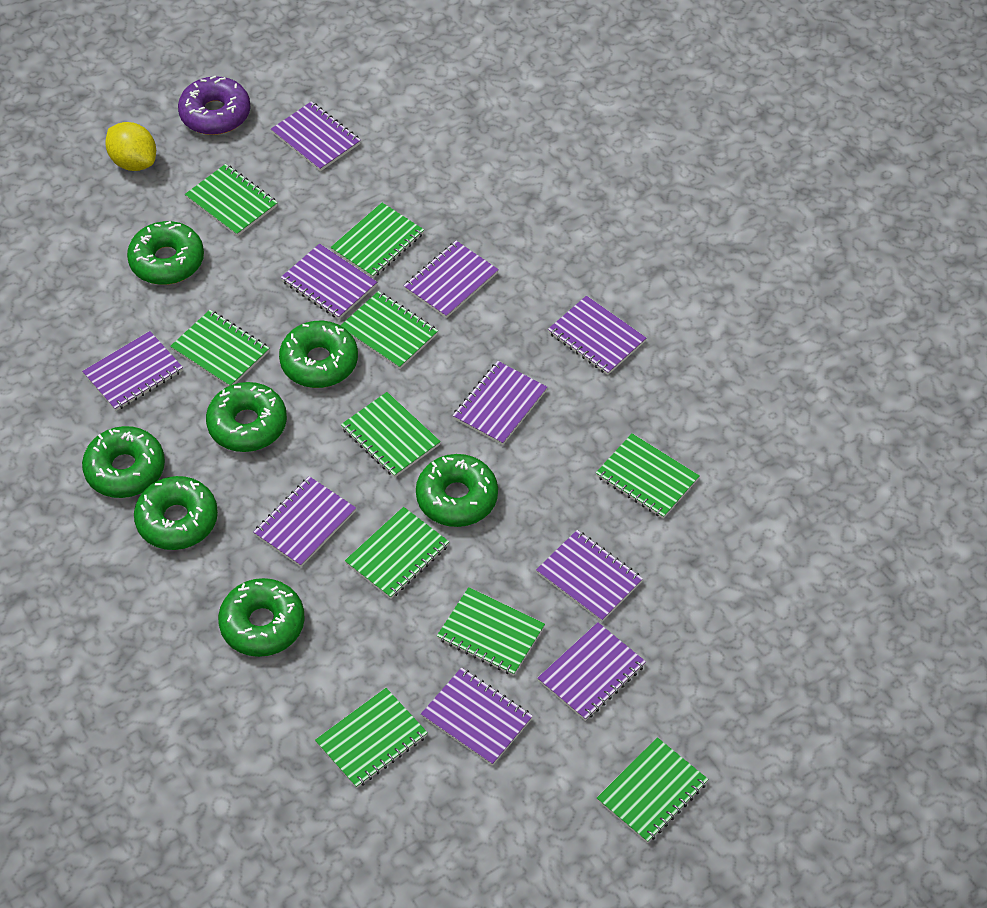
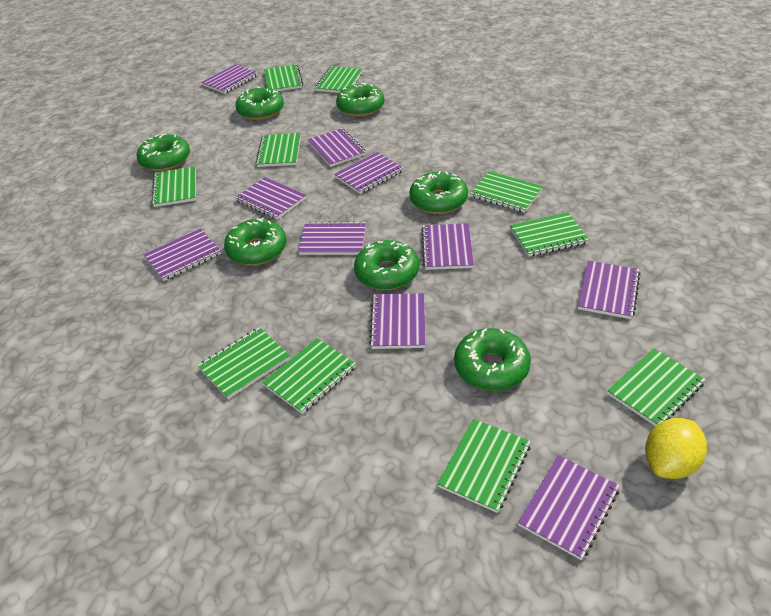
purple donut: [178,76,251,135] = 1 -> none = 0

